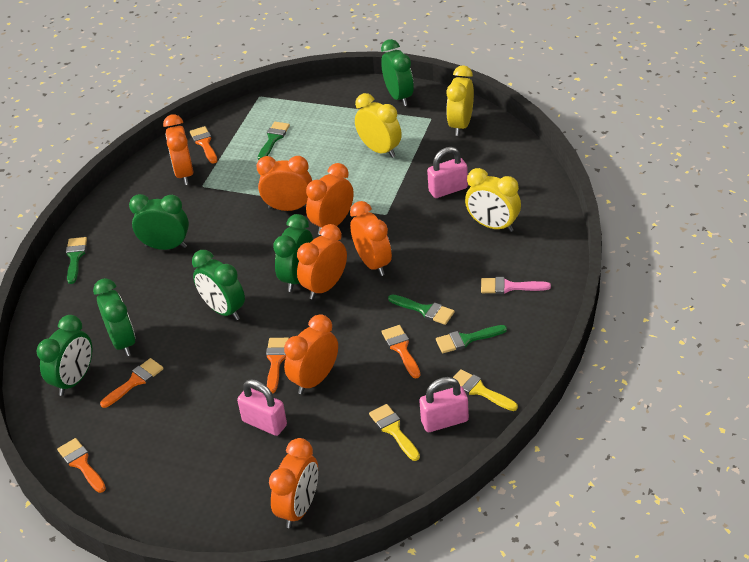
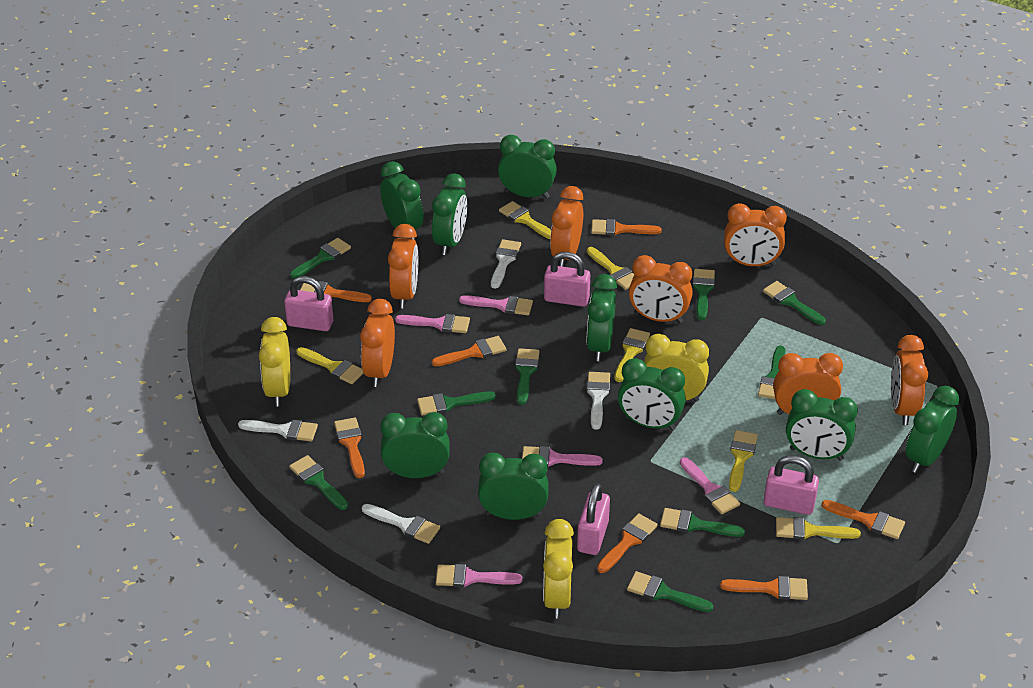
green brush: [66,237,87,284] [258,122,290,160] [388,294,455,325] [436,325,507,353] = 4 -> [289,455,348,510] [290,238,351,278] [417,391,496,416] [515,348,540,405] [627,571,713,612] [660,508,745,537] [693,269,715,320] [758,346,786,399] [763,281,826,325] = 9
green clock: [37,315,92,396] [93,278,135,356] [129,194,189,250] [192,250,245,320] [273,214,313,292] [381,39,414,106] = 6 -> [380,161,424,239] [381,412,449,478] [432,174,467,255] [478,453,549,520] [498,135,557,199] [587,274,617,361] [618,358,686,430] [786,389,858,460] [906,386,959,473] = 9
orange brush: [57,438,106,493] [100,358,164,408] [190,126,217,164] [266,338,289,394] [381,325,420,378] = 5 -> [300,281,372,302] [334,417,365,478] [432,336,507,366] [591,219,662,236] [597,513,658,573] [720,576,808,600] [821,500,905,539] = 7
pink brush: [481,277,551,294] = 1 -> [395,314,470,333] [436,564,522,587] [459,295,533,315] [522,446,603,467] [680,457,740,514] = 5
pink padlock: [237,379,287,436] [419,377,469,432] [427,147,468,198] = 3 -> [284,276,333,331] [544,252,590,307] [577,483,610,555] [764,455,819,515] = 4
white brush: none = 0 -> [238,420,318,441] [362,504,440,544] [491,239,521,289] [587,372,610,430] = 4
yellow brush: [369,404,420,461] [453,369,518,411] = 2 -> [297,347,363,384] [499,201,551,239] [587,247,634,290] [614,328,650,382] [729,430,758,492] [776,517,861,540] = 6

